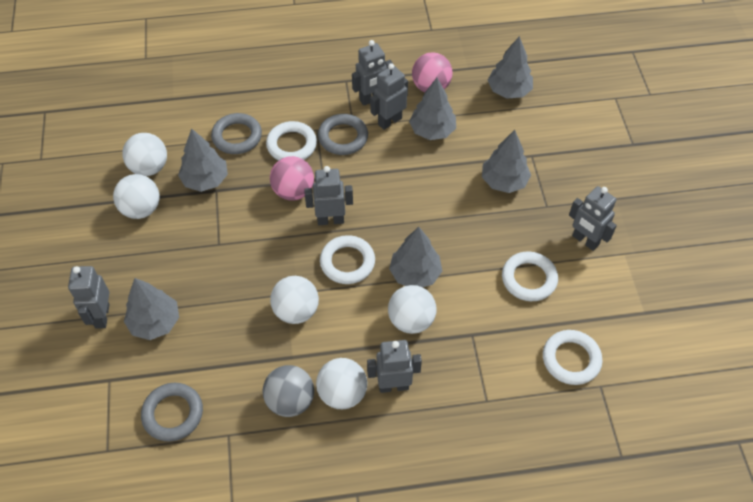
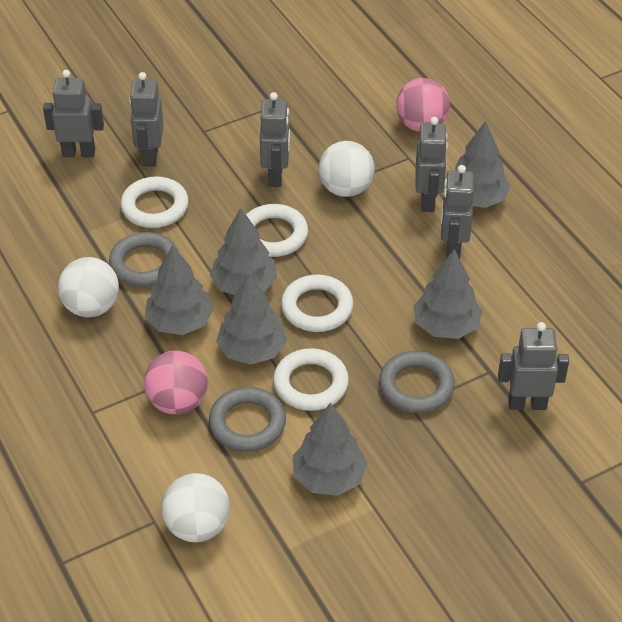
grey ball: [263,365,314,417] = 1 -> none = 0
white ball: [113,174,160,219] [122,133,167,176] [270,276,319,324] [316,358,367,409] [388,285,436,334] = 5 -> [58,257,119,317] [161,473,230,542] [319,141,375,197] = 3

